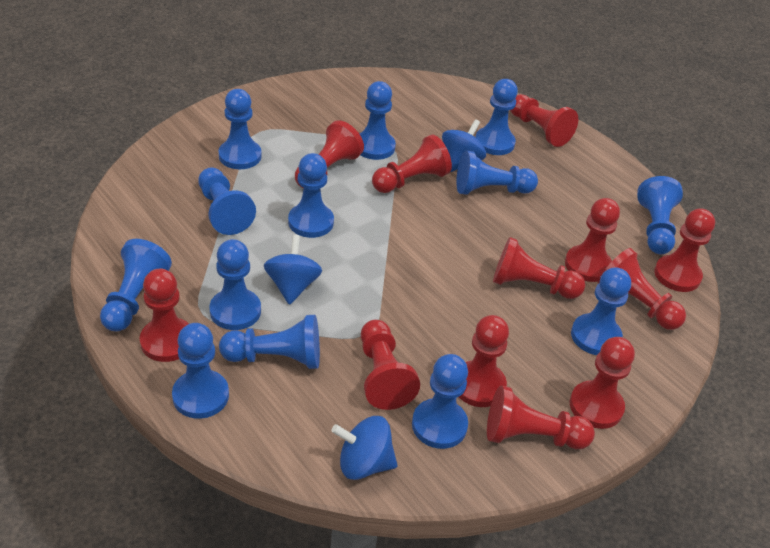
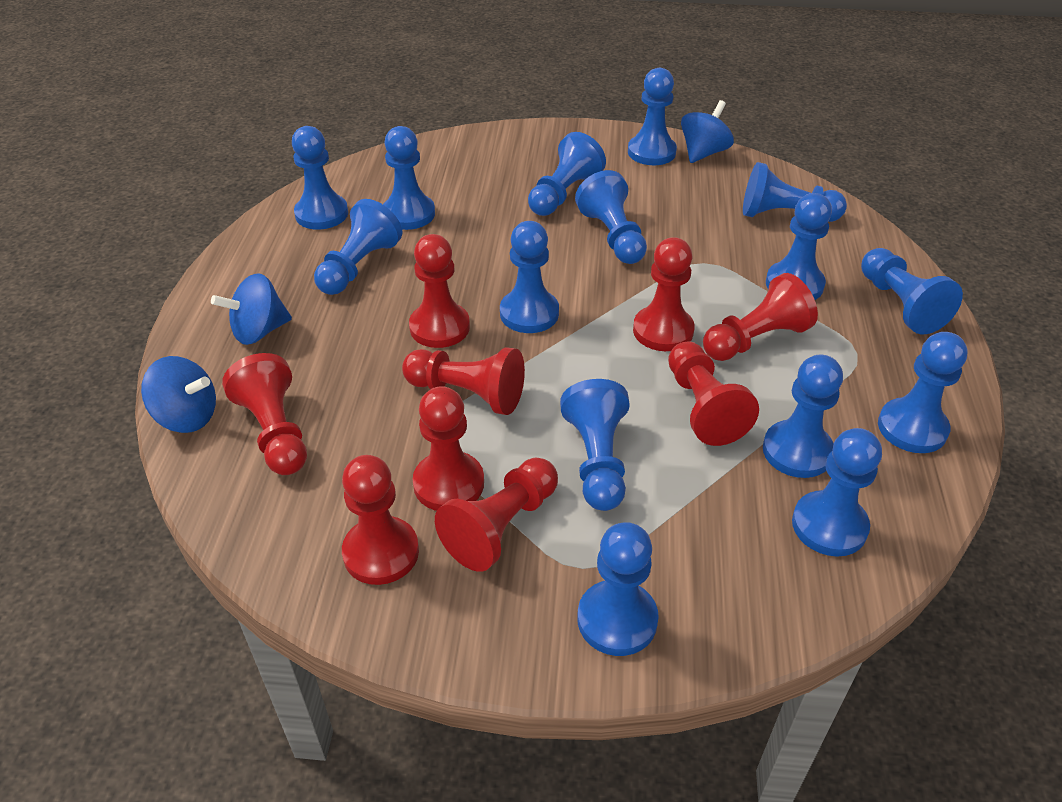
blue pawn: [100,239,172,332] [172,323,229,419] [198,168,256,235] [209,239,261,330] [218,89,262,169] [219,315,320,369] [288,153,334,238] [359,81,396,160] [412,354,468,449] [456,151,538,195] [476,79,518,155] [571,267,631,355] [637,176,683,254] = 13 -> [292,126,348,230] [314,199,402,295] [383,126,435,230] [500,221,559,333] [528,132,606,216] [560,379,630,511] [575,170,647,264] [577,522,659,656] [628,68,677,165] [743,162,847,222] [763,354,843,478] [766,193,832,300] [792,428,882,557] [861,248,963,334] [878,332,968,453] = 15
red pawn: [140,269,189,362] [295,120,364,188] [361,320,420,410] [372,135,452,193] [459,315,509,407] [487,385,595,449] [493,237,585,299] [510,94,578,147] [565,198,620,282] [570,337,635,429] [598,248,686,330] [654,208,715,292] = 12 -> [222,353,307,475] [342,455,419,585] [402,347,525,415] [409,234,470,348] [413,386,484,511] [435,458,558,572] [633,237,695,351] [668,341,759,446] [703,273,818,361] = 9

